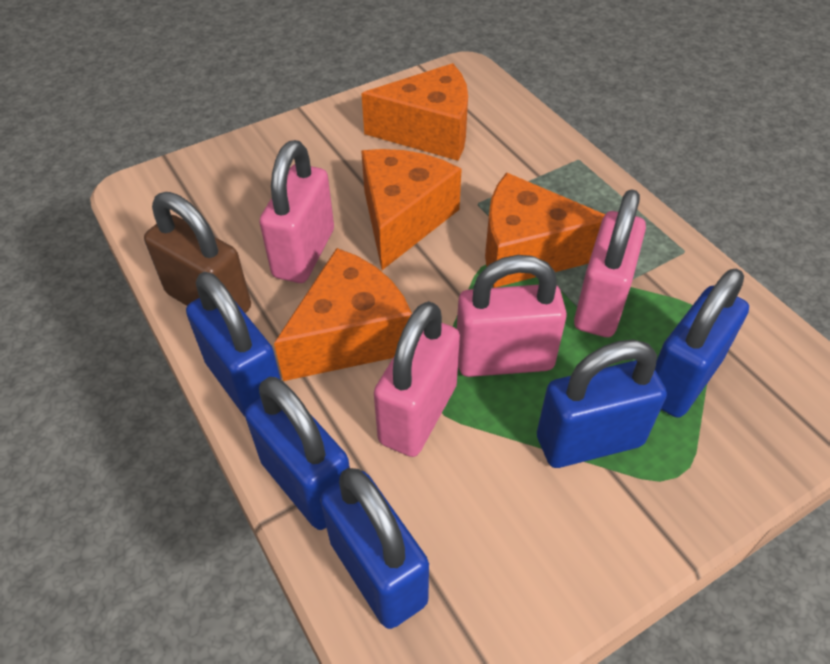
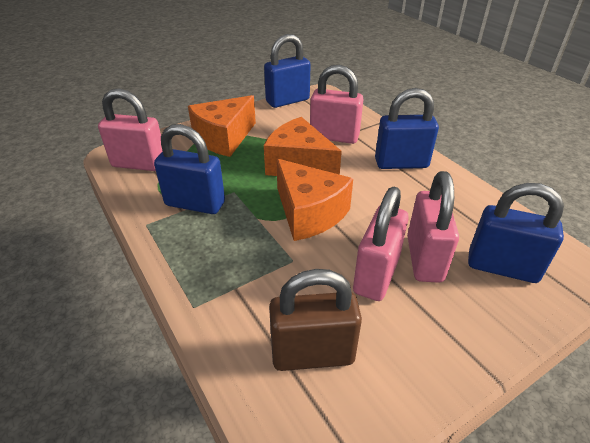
blue padlock: [186,272,281,417] [245,377,350,530] [320,468,429,629] [537,339,667,468] [655,268,749,418] = 5 -> [154,124,225,214] [264,34,311,108] [375,88,439,169] [468,183,564,283] = 4
orange cheese: [274,248,412,381] [361,63,468,161] [361,149,462,270] [485,172,605,288] = 4 -> [188,95,256,157] [264,117,342,176] [276,159,353,241] = 3

